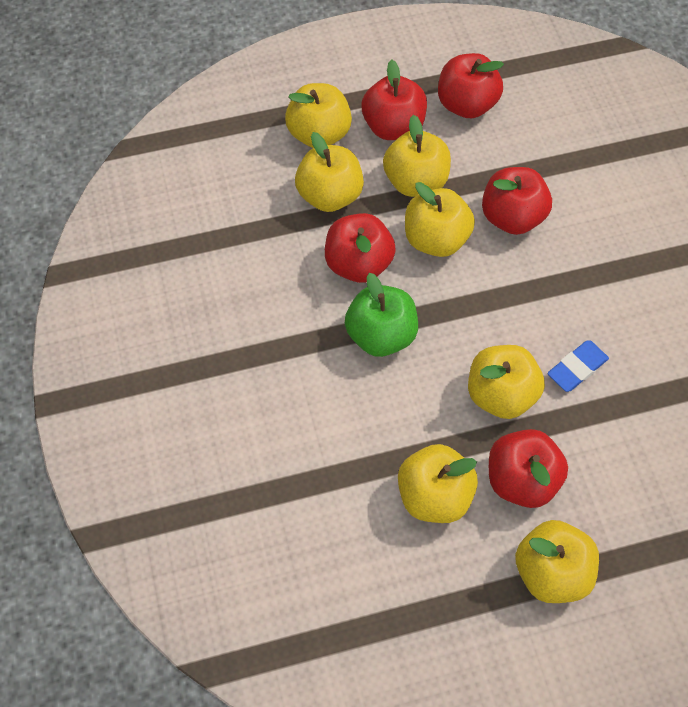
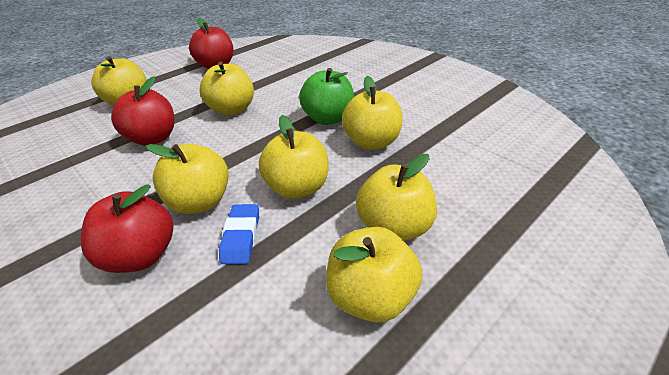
red apple: [325,213,396,283] [361,60,427,140] [438,53,504,118] [482,167,552,235] [489,429,568,508] = 5 -> [81,184,173,273] [111,76,175,146] [189,18,233,69] = 3

